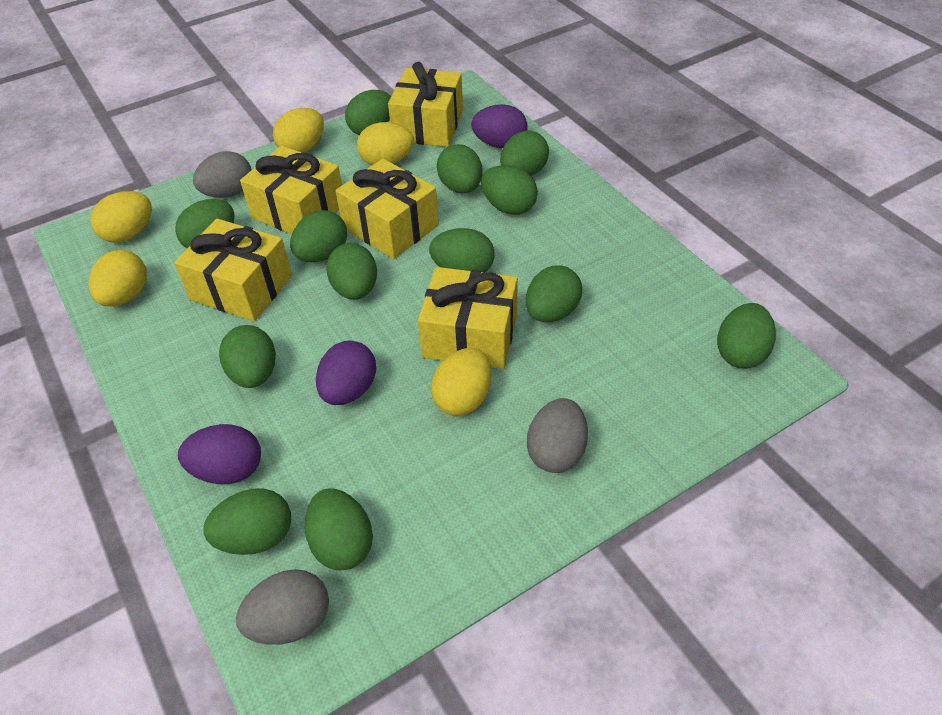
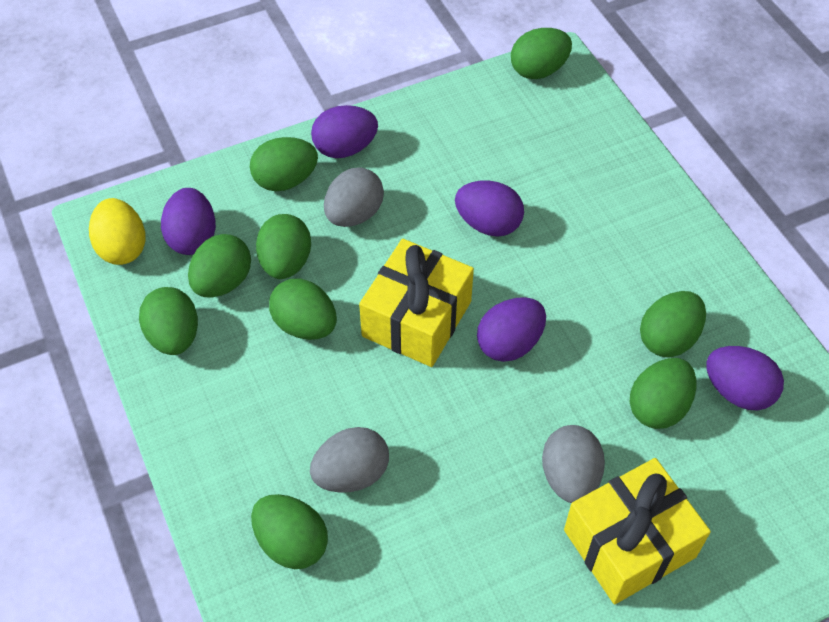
green egg: [175,199,235,248] [203,489,291,555] [219,325,276,388] [290,210,347,262] [305,488,373,571] [326,243,377,300] [345,90,391,135] [429,228,494,273] [437,144,483,193] [481,165,538,215] [500,131,549,176] [526,265,582,322] [717,303,776,369] = 13 -> [139,287,198,355] [188,234,251,298] [250,137,318,191] [251,494,328,569] [256,214,311,279] [269,279,337,340] [511,28,572,79] [629,358,696,429] [640,291,706,357] = 9
purple egg: [178,424,261,484] [316,340,376,405] [471,104,527,148] = 3 -> [161,188,216,255] [311,105,378,158] [455,181,524,237] [477,297,546,362] [706,346,784,411] = 5
yellow egg: [88,250,147,307] [90,191,152,243] [273,108,324,153] [357,122,414,165] [431,348,492,416] = 5 -> [89,198,146,265] = 1
yellow gift: [174,218,292,321] [240,145,342,234] [336,159,439,259] [388,62,463,147] [418,267,518,369] = 5 -> [359,239,474,367] [564,458,711,604] = 2

